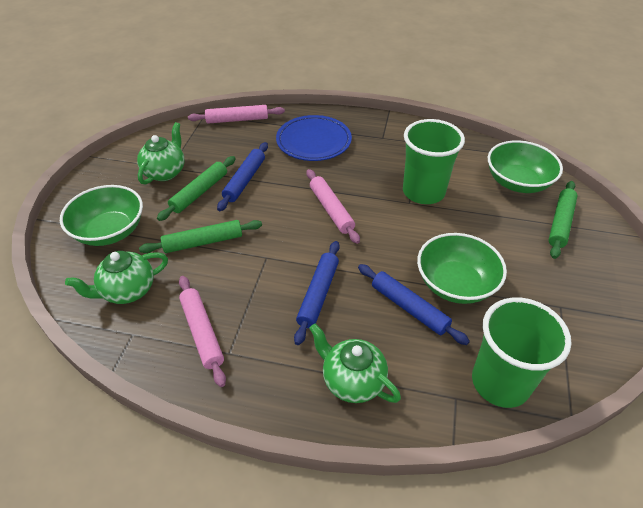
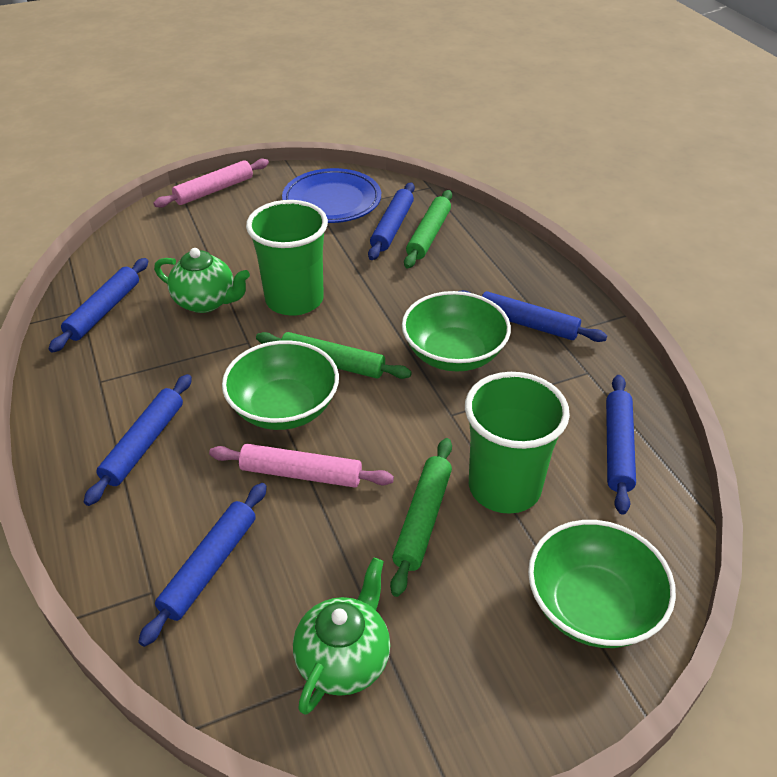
blue rolling pin: [217,142,268,211] [294,241,340,345] [358,264,470,345] = 3 -> [49,258,148,353] [84,374,192,506] [138,483,267,647] [368,182,415,260] [460,290,607,342] [606,375,636,515] = 6
green teapot: [65,251,168,304] [137,122,185,185] [309,324,401,403] = 3 -> [154,248,250,313] [293,557,390,715] = 2
pink rolling pin: [179,276,226,387] [188,105,285,124] [306,169,360,244] = 3 -> [153,159,269,208] [209,444,394,488] = 2

